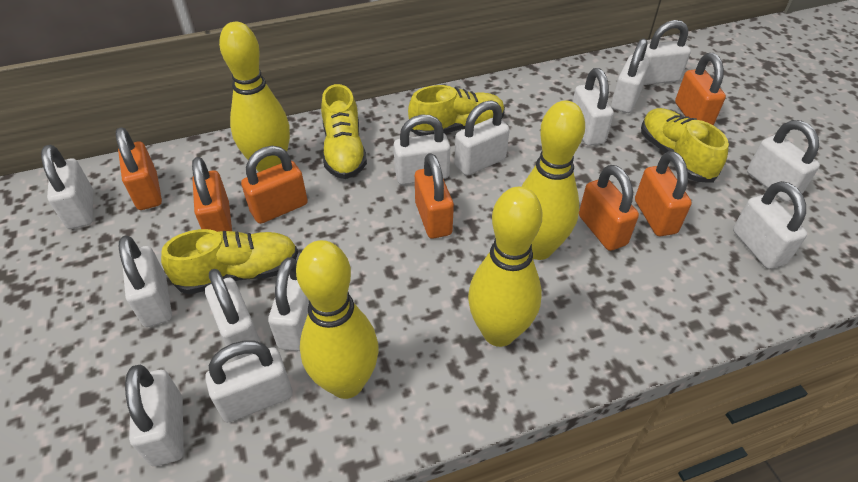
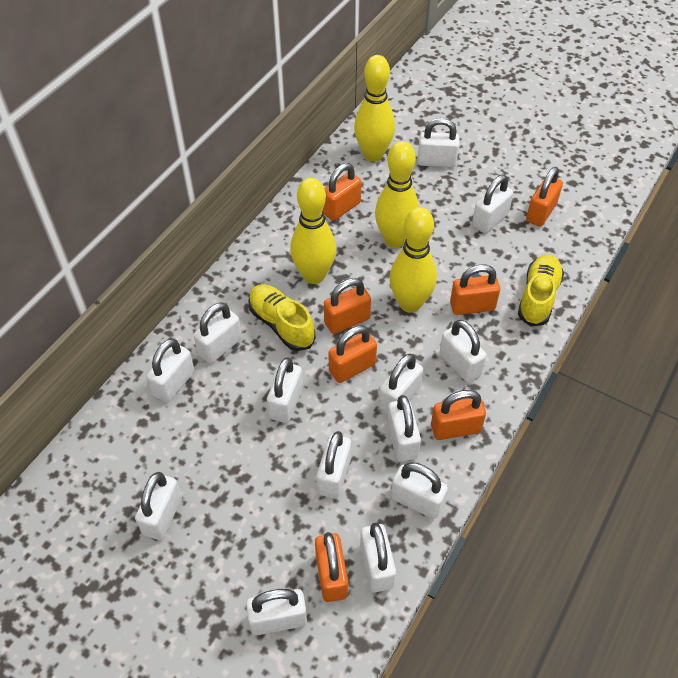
yellow shoe: [161,229,298,294] [321,84,367,179] [408,85,505,136] [641,108,729,183] = 4 -> [248,284,316,351] [518,255,564,327] = 2

